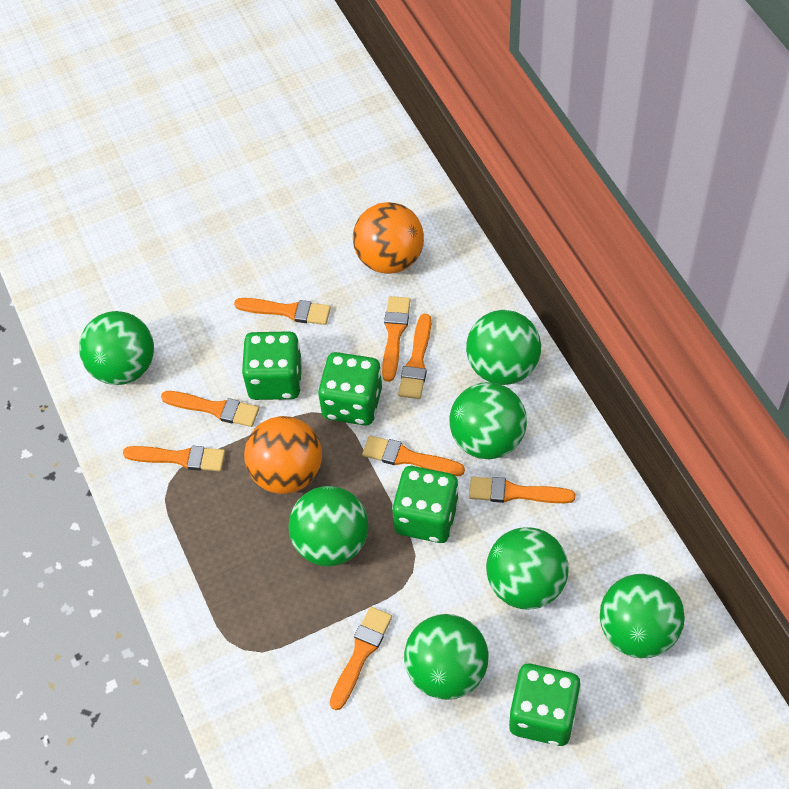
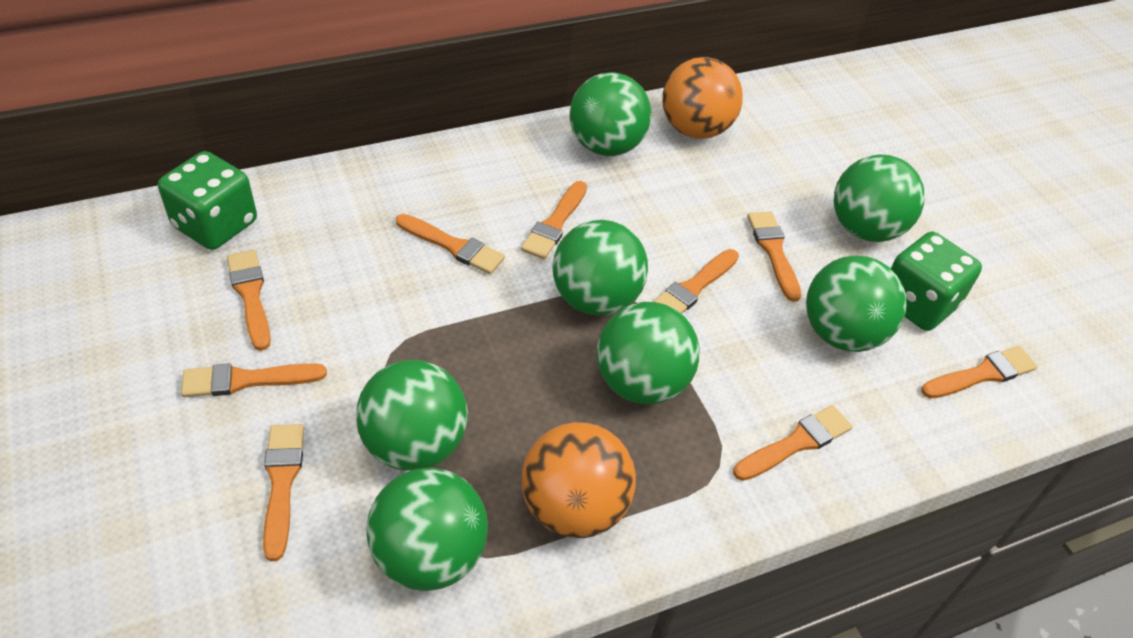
green dice: [242,331,302,400] [318,352,382,425] [392,466,459,543] [509,664,581,746] = 4 -> [158,151,257,250] [891,232,982,331] = 2
orange brush: [123,446,225,471] [161,391,259,427] [234,298,331,325] [330,607,392,710] [362,435,465,476] [382,296,411,382] [398,314,431,399] [469,477,575,503] = 8 -> [181,363,327,397] [227,250,271,351] [263,424,304,561] [396,214,505,274] [521,181,587,259] [653,249,739,314] [733,405,853,481] [747,211,801,302] [921,346,1037,398] = 9

